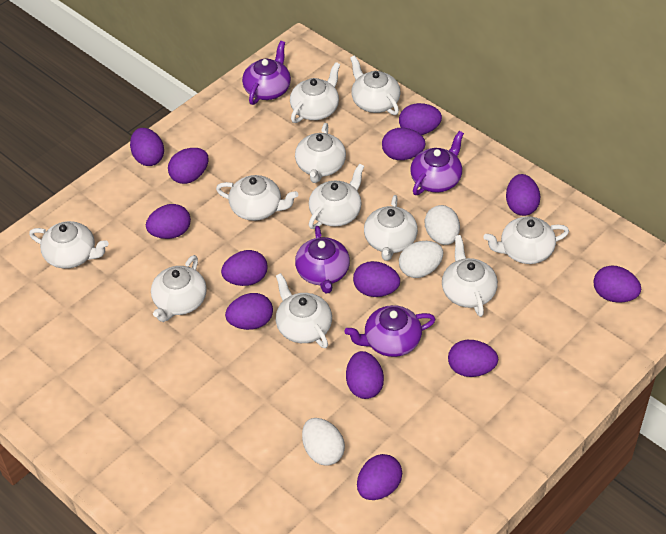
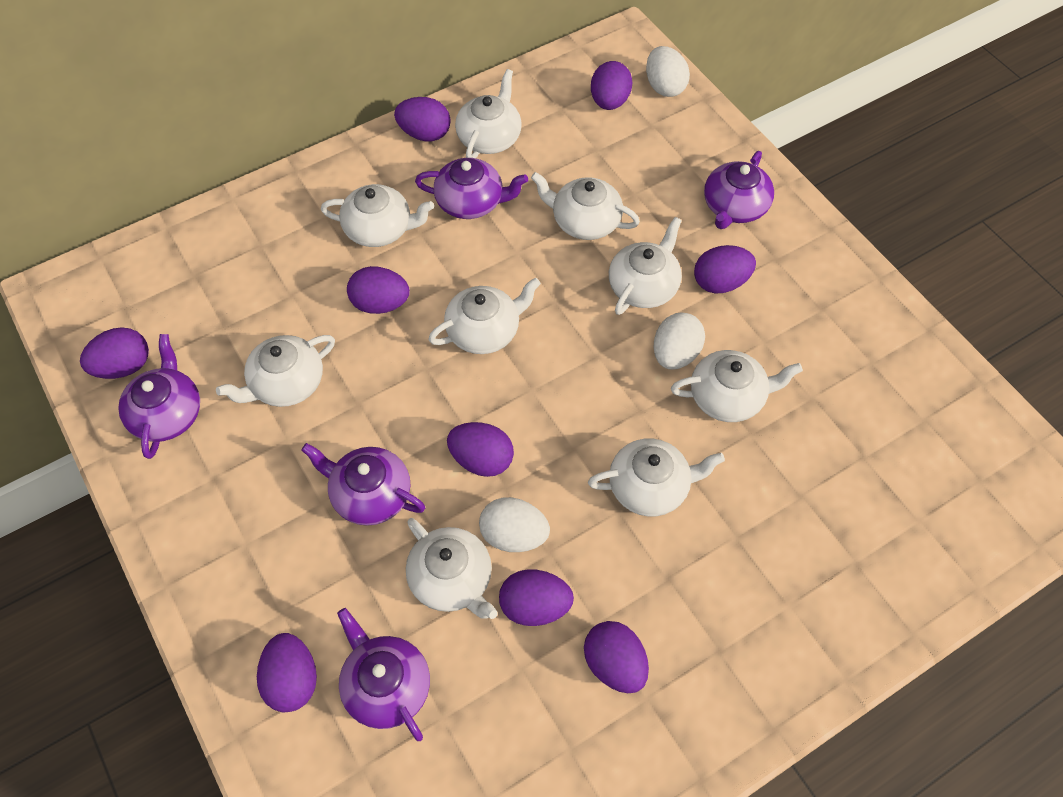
purple egg: [130,128,164,166] [146,204,191,239] [168,148,209,184] [221,250,268,286] [225,293,273,330] [346,351,384,399] [353,261,400,297] [357,454,402,500] [382,128,426,160] [399,103,442,135] [448,340,498,377] [506,174,540,216] [593,265,641,303] = 13 -> [80,327,149,379] [257,633,317,712] [347,266,410,314] [394,97,451,141] [447,422,514,477] [499,569,574,626] [584,621,649,693] [591,61,633,110] [694,245,756,294] = 9
purple teapot: [242,41,291,105] [295,226,350,294] [345,305,436,357] [410,131,464,195] = 4 -> [118,334,200,459] [301,443,425,526] [337,608,430,741] [415,158,528,219] [704,151,774,229] = 5
white teapot: [29,221,109,269] [151,255,207,322] [216,175,298,221] [276,273,332,348] [290,62,340,123] [295,123,346,183] [309,164,364,229] [350,55,401,115] [364,195,418,261] [442,235,498,317] [483,216,569,264] = 11 -> [216,335,335,407] [321,184,434,247] [406,518,498,619] [428,278,541,354] [455,69,522,158] [531,172,640,240] [588,438,725,516] [609,217,682,315] [671,350,803,422] = 9

